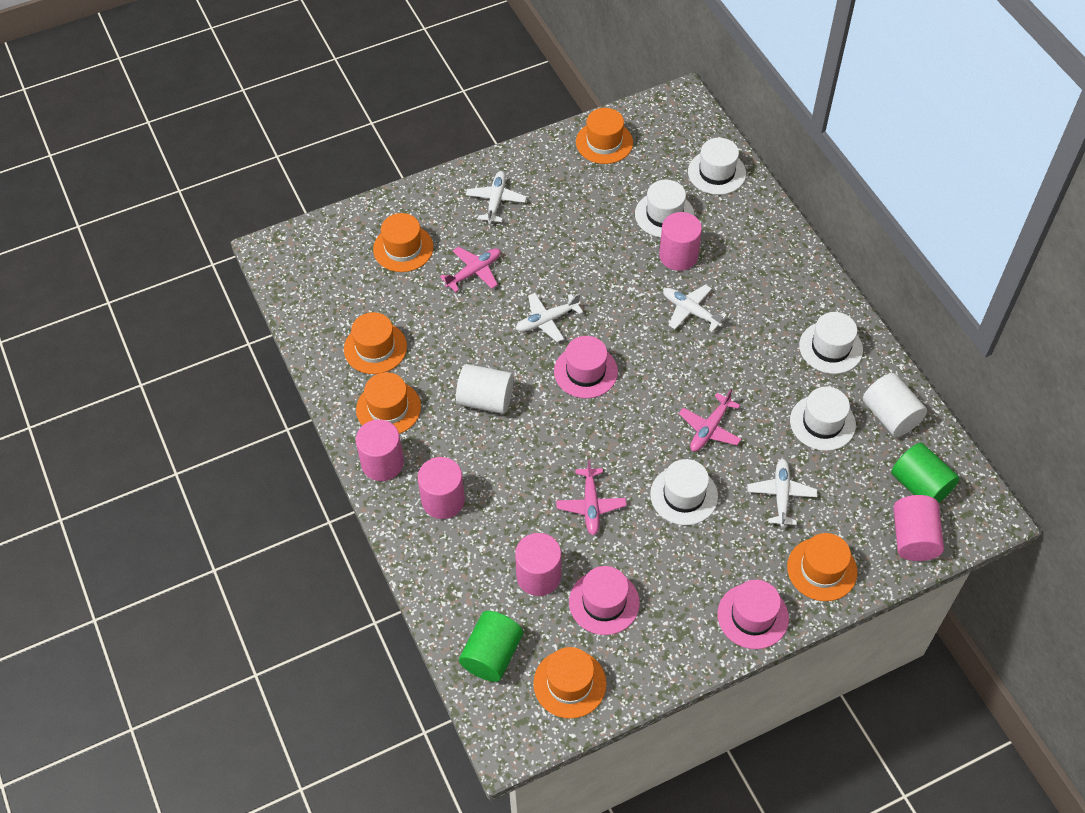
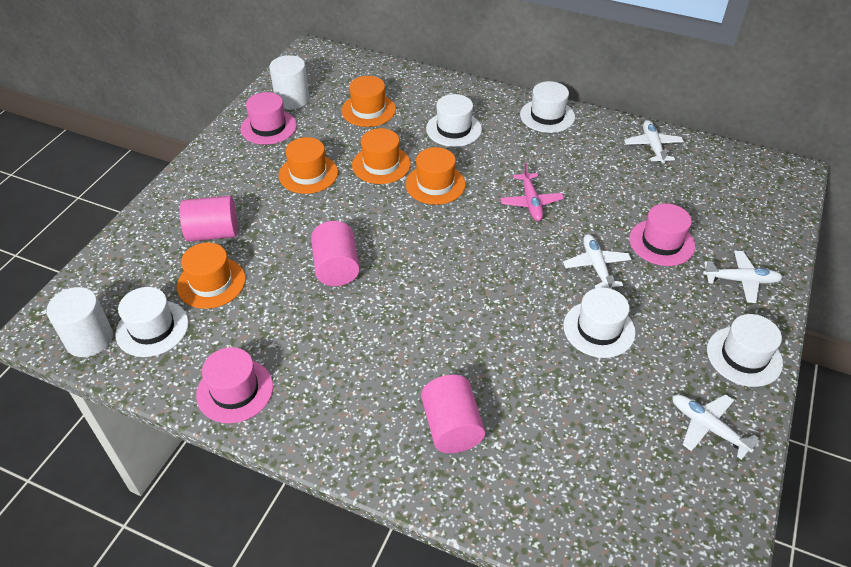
green cylinder: [459,611,523,682] [891,442,959,503] = 2 -> none = 0
orange hat: [344,312,407,374] [356,372,421,434] [373,213,433,272] [533,647,606,719] [576,108,633,164] [787,533,857,601] = 6 -> [177,243,246,309] [279,137,338,194] [341,76,396,127] [352,128,411,184] [406,147,466,205] = 5
pink cylinder: [356,419,404,481] [418,457,465,519] [515,533,561,596] [659,212,702,271] [893,495,944,561] = 5 -> [180,196,238,242] [311,221,360,286] [421,375,485,453] = 3
pink plane: [440,247,501,292] [556,459,626,536] [679,389,741,452] = 3 -> [500,162,564,221] = 1

